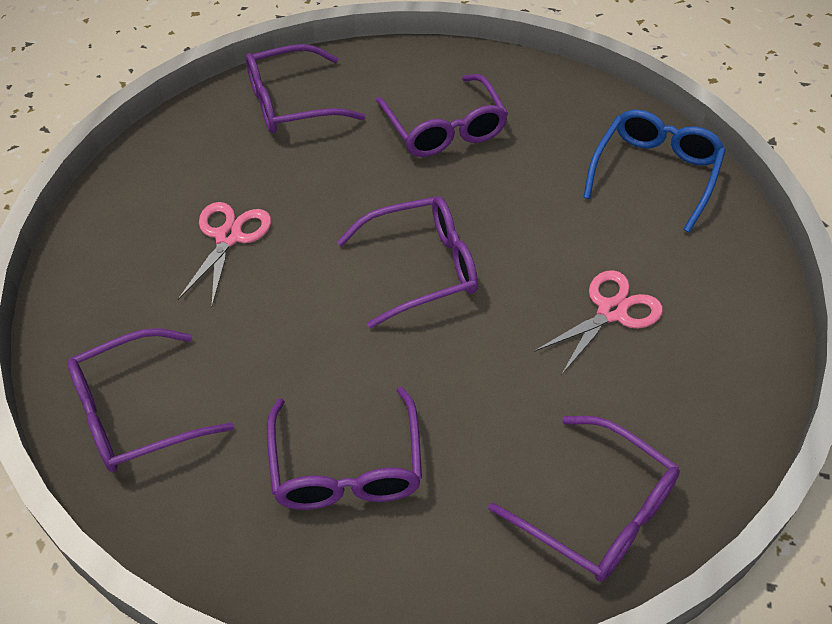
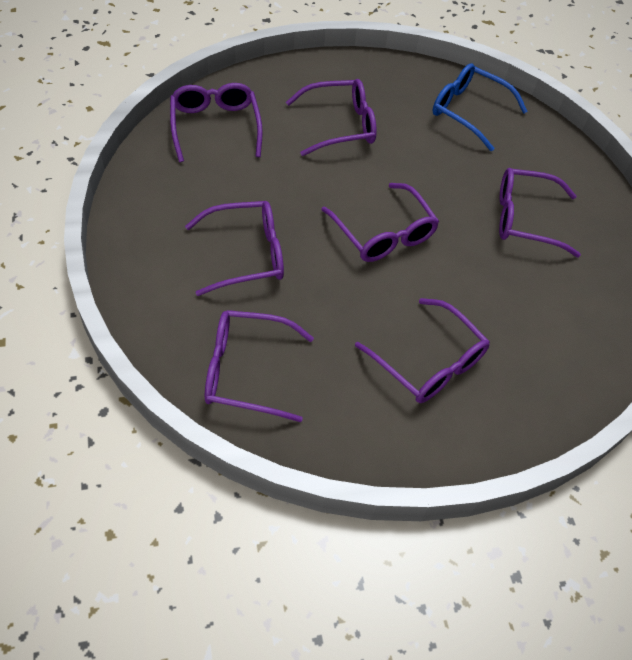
pink scissors: [178,202,271,306] [534,270,663,375] = 2 -> none = 0
purple glasses: [67,328,234,472] [246,44,366,133] [267,387,422,510] [337,196,478,328] [376,74,508,157] [488,416,680,582] = 6 -> [170,83,263,162] [185,201,284,296] [205,310,314,422] [286,79,377,156] [321,183,439,262] [355,298,490,403] [499,168,581,257] = 7

